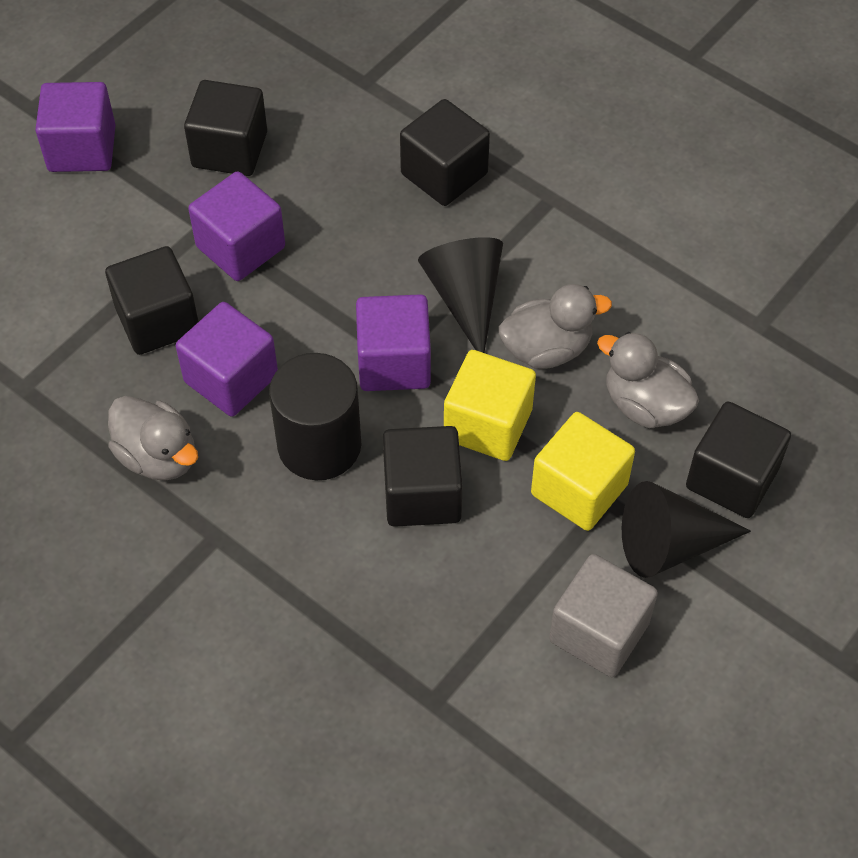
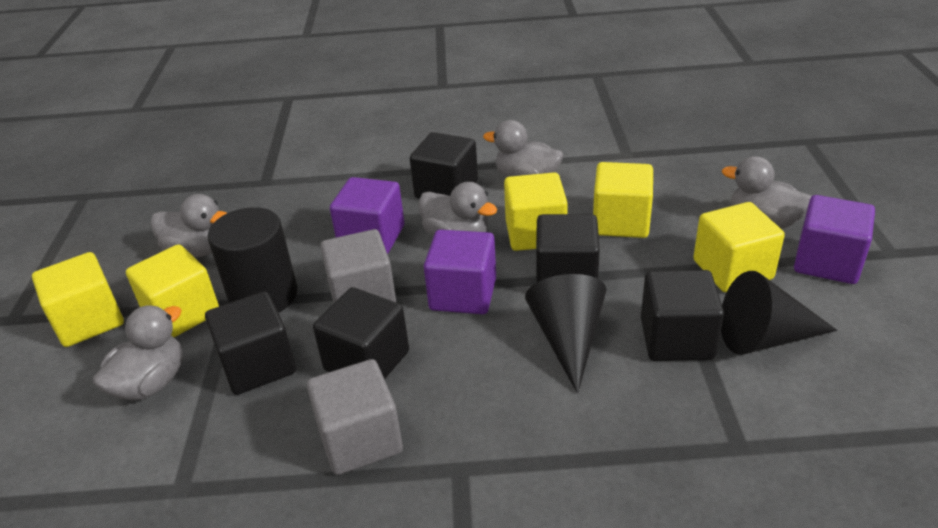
grey cube: [549,554,658,677] = 1 -> [306,359,403,475] [320,229,396,303] = 2
grey duck: [108,396,198,481] [499,284,612,369] [597,332,699,428] = 3 -> [93,306,183,401] [150,194,227,257] [418,182,498,237] [483,120,563,177] [722,156,812,229] = 5
purple cube: [35,82,116,172] [176,302,278,417] [188,171,285,281] [356,294,431,391] = 4 -> [330,177,404,254] [424,229,496,314] [794,195,875,284] = 3
yellow cube: [444,350,536,461] [531,412,635,531] = 2 -> [32,252,124,347] [126,244,219,337] [504,172,568,251] [593,162,653,238] [693,202,785,292] = 5

